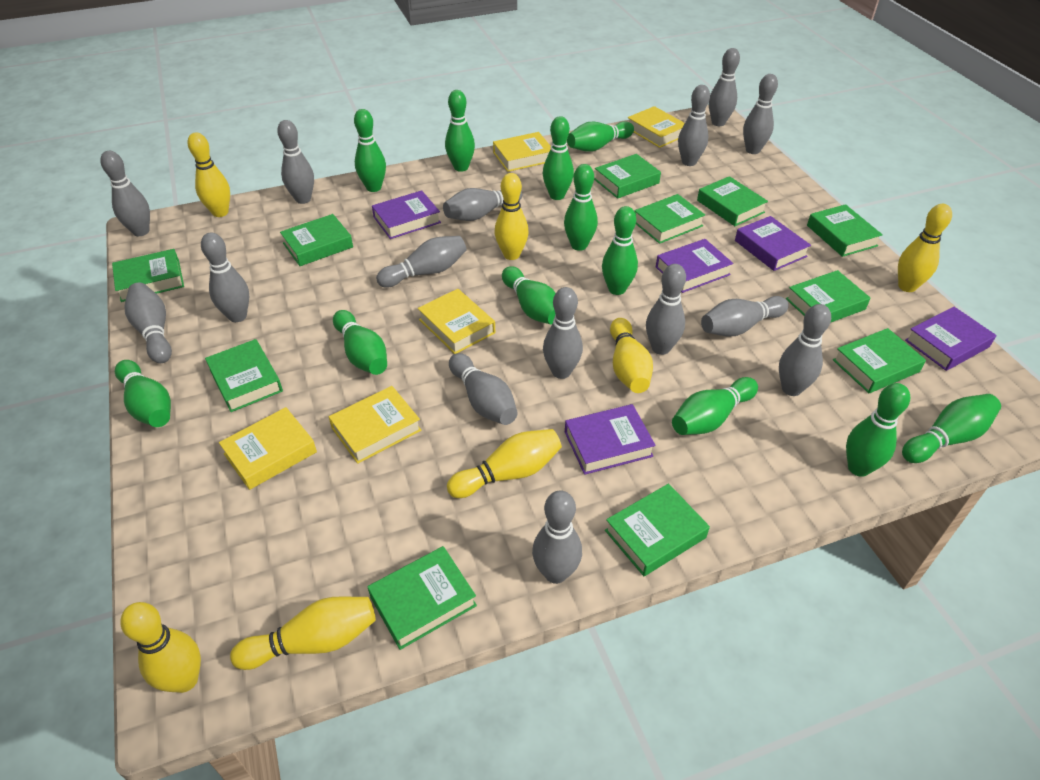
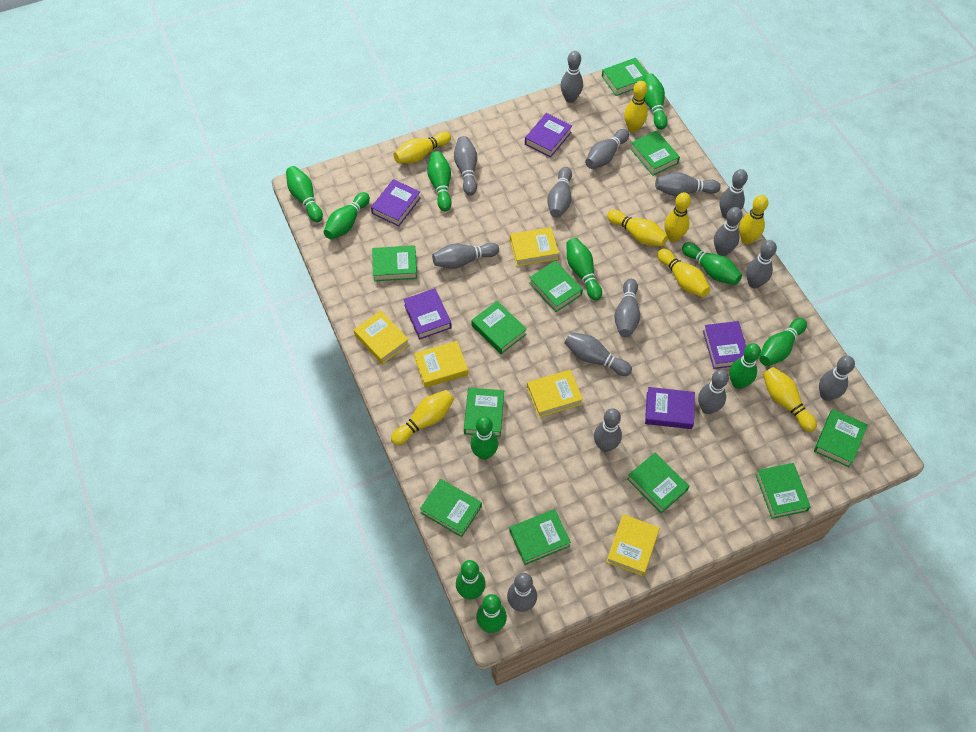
green bowling pin: [115,360,171,427] [333,310,387,375] [354,109,386,192] [445,90,475,172] [502,266,555,325] [543,116,574,200] [564,164,598,251] [567,121,634,152] [602,206,638,295] [672,377,758,435] [846,383,910,477] [902,394,1001,463] = 12 -> [286,166,323,222] [323,192,370,239] [427,151,452,211] [456,560,486,599] [470,416,498,460] [476,594,507,633] [566,238,602,301] [643,73,668,130] [682,242,742,285] [729,343,761,389] [759,318,807,366] = 11
yellow bowling pin: [120,602,201,693] [188,132,230,217] [230,596,376,670] [447,429,562,498] [495,173,529,260] [610,318,653,393] [898,204,952,292] = 7 -> [391,390,454,445] [393,132,451,163] [607,210,668,246] [624,81,648,132] [657,249,710,297] [664,192,691,242] [739,195,768,244] [763,367,817,432] = 8

